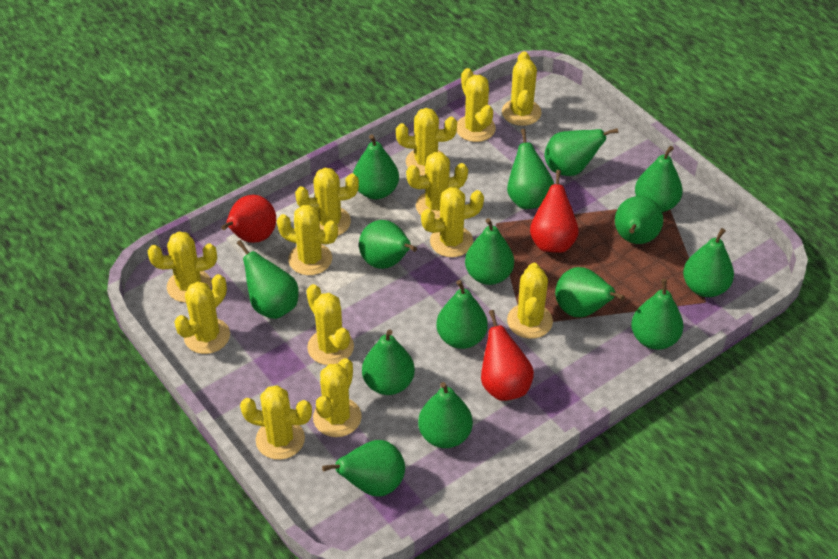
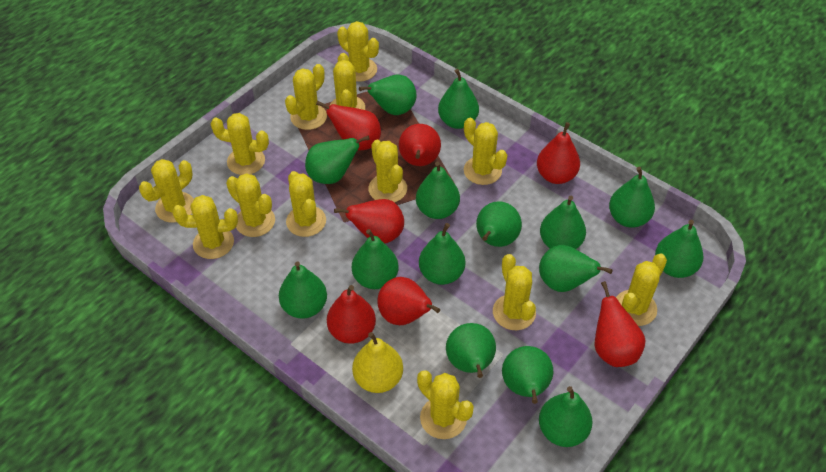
red pear: [221,195,276,243] [481,310,534,401] [530,170,579,253] = 3 -> [316,101,381,150] [327,285,376,344] [334,199,404,243] [377,277,440,325] [399,124,441,166] [537,122,580,184] [595,281,645,367] = 7
yellow pear: none = 0 -> [352,332,403,393] = 1

